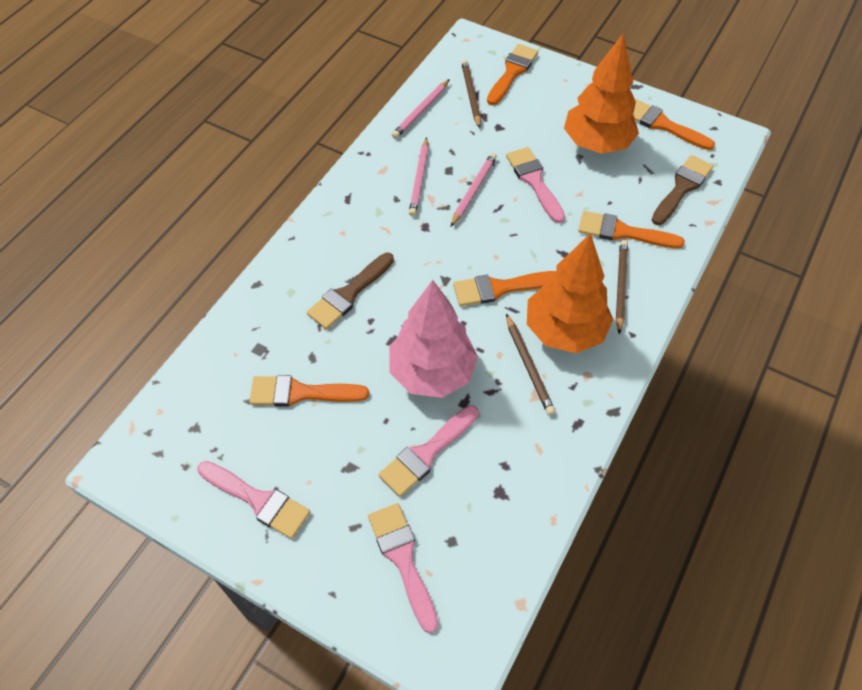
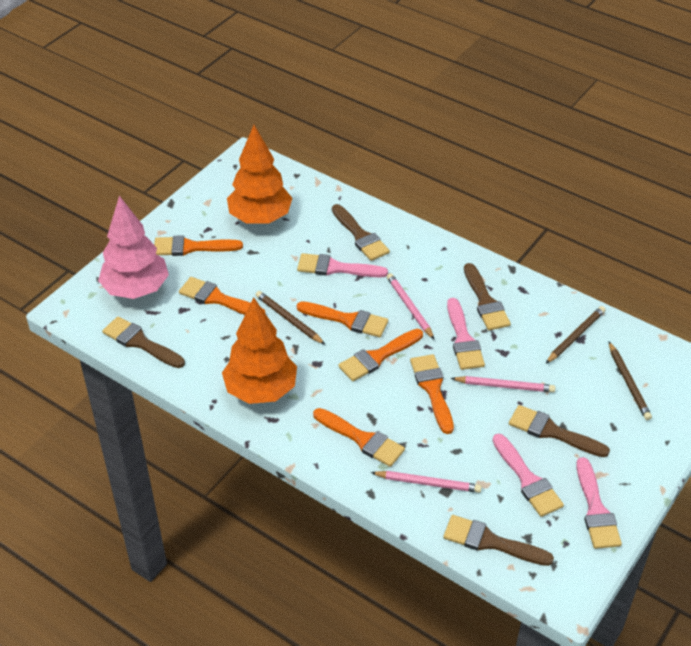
brown brush: [307,253,394,329] [652,155,713,225] = 2 -> [102,316,185,368] [332,204,390,261] [443,515,554,566] [464,263,511,330] [509,405,610,457] = 5
orange brush: [249,375,369,407] [453,271,556,306] [487,44,538,105] [578,211,685,248] [633,99,715,150] = 5 -> [154,235,243,256] [179,277,265,315] [297,301,388,337] [313,408,405,467] [338,329,423,381] [410,354,454,434] = 6

